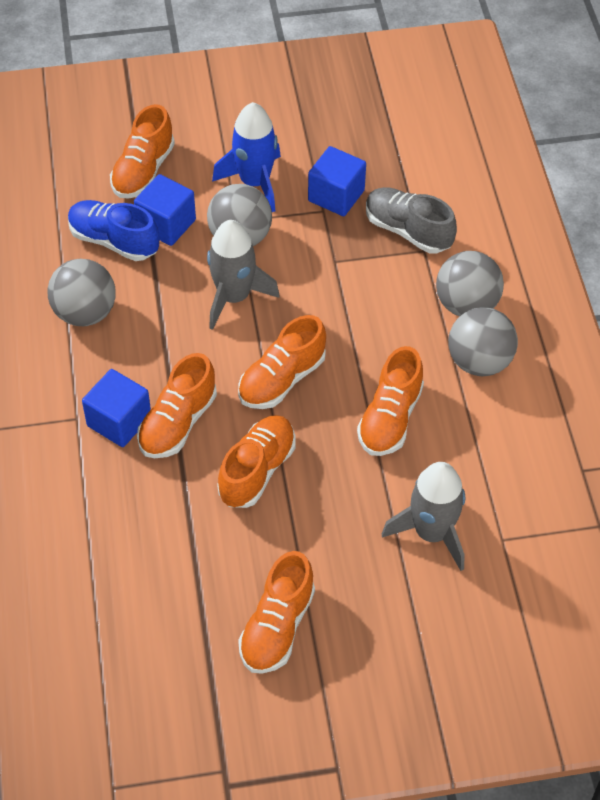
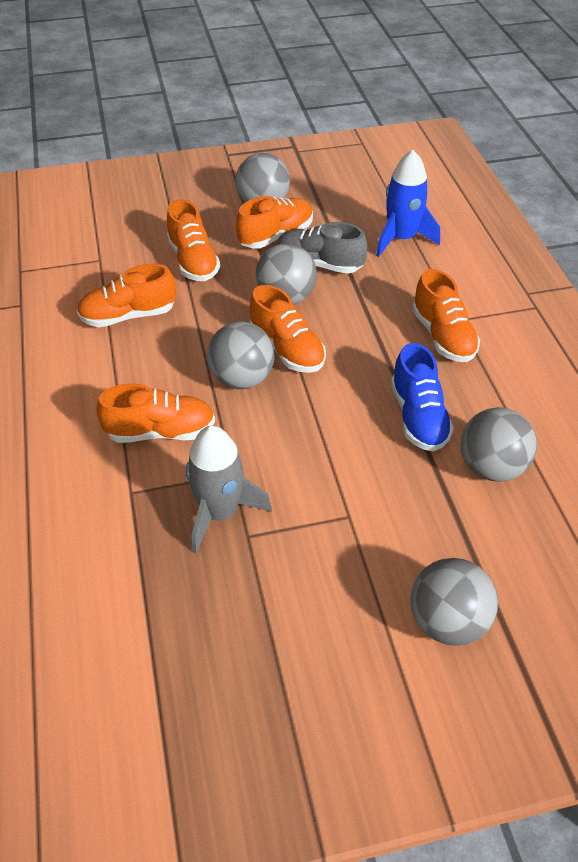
blue cube: [82,369,151,447] [134,174,196,246] [308,146,366,216] = 3 -> none = 0
grey ball: [47,259,116,326] [207,184,272,246] [436,251,504,316] [448,307,518,376] = 4 -> [207,322,275,389] [236,153,290,202] [256,243,317,305] [410,558,498,646] [461,407,537,481] = 5
grey rocket: [207,220,280,330] [382,462,465,571] = 2 -> [186,425,272,553] = 1

